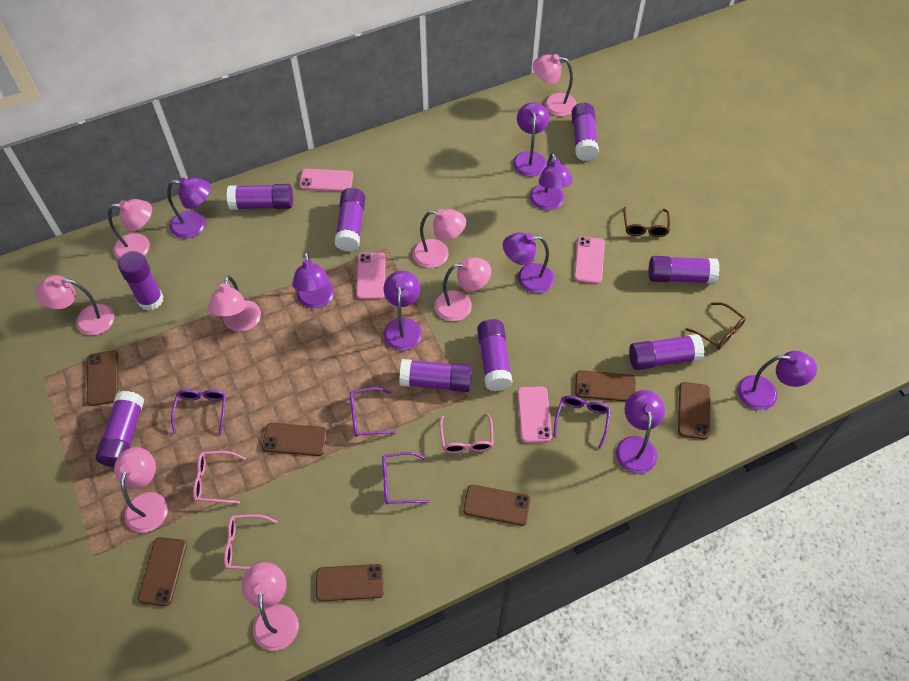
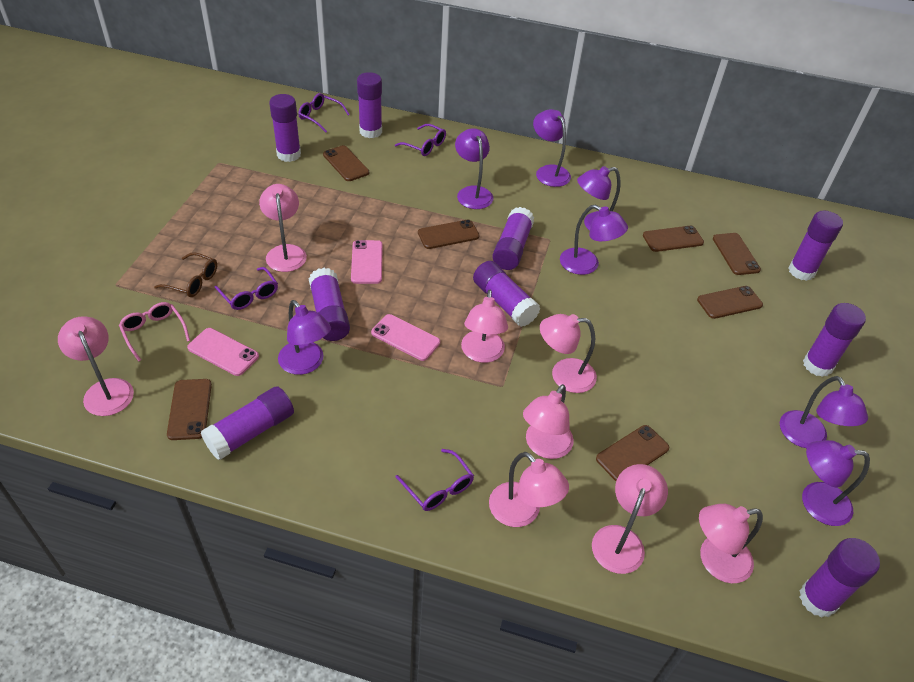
brown glasses: [623,207,670,237] [686,302,746,350] = 2 -> [154,252,217,297] = 1
pink glasses: [193,451,246,504] [224,514,277,570] [439,413,494,453] = 3 -> [119,302,190,362] = 1
pink phone: [299,169,353,192] [356,253,386,299] [517,386,552,443] [574,237,605,284] = 4 -> [187,328,259,376] [351,240,383,284] [371,314,440,361] = 3
purple lamp: [167,177,210,238] [292,252,334,308] [384,271,422,351] [503,232,554,293] [513,102,549,177] [530,153,573,210] [616,390,665,474] [737,351,817,410] = 8 -> [278,300,331,375] [455,128,493,209] [533,109,571,187] [560,205,628,275] [577,166,621,231] [780,376,868,448] [802,440,870,526] = 7

